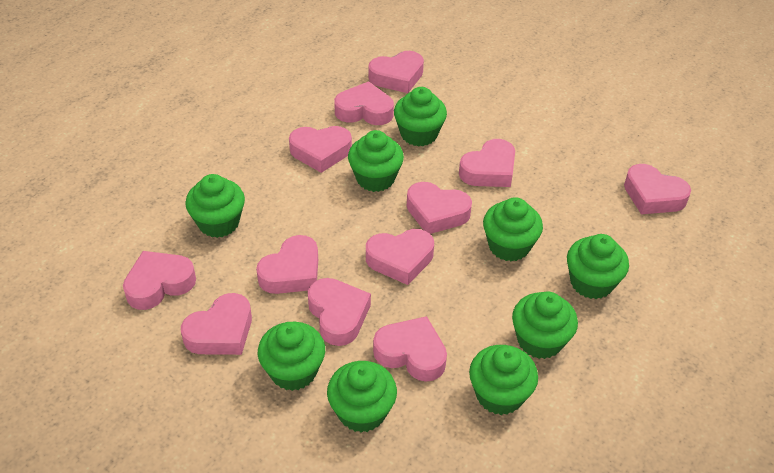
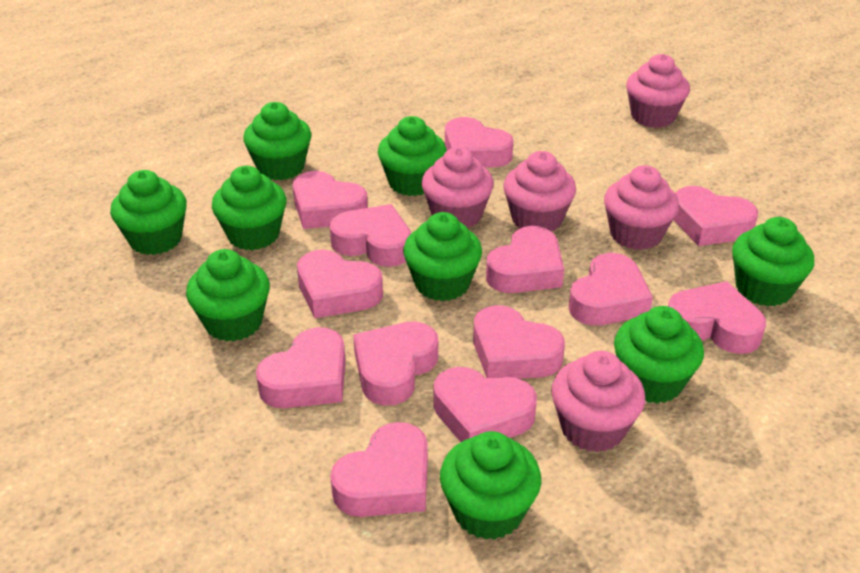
pink cupcake: none = 0 -> [421,147,494,228] [503,151,576,231] [551,351,645,452] [604,165,679,250] [626,54,690,128] = 5
pink heart: [123,251,196,310] [181,293,252,355] [256,235,318,294] [289,126,352,173] [308,278,371,346] [334,81,394,125] [366,229,434,285] [368,51,424,93] [373,316,447,382] [407,182,472,234] [459,139,515,187] [624,164,691,214] = 12 -> [256,327,346,408] [293,171,368,229] [297,250,383,318] [330,204,411,267] [330,422,428,517] [353,321,438,406] [433,367,537,442] [445,117,514,168] [473,305,565,379] [486,226,564,293] [569,253,653,326] [668,281,766,354] [673,186,758,246] = 13

